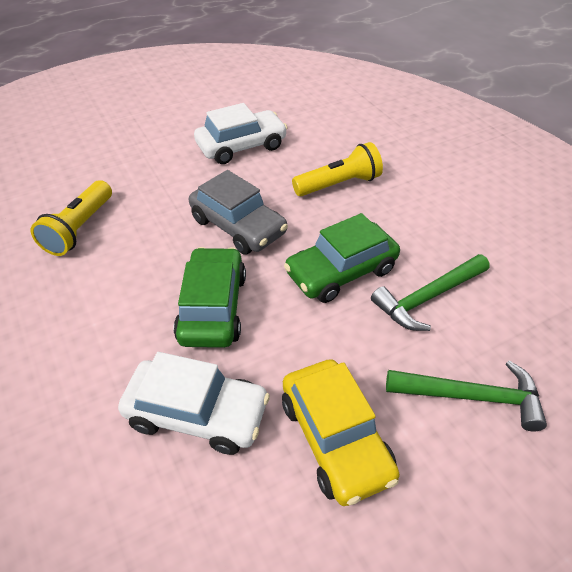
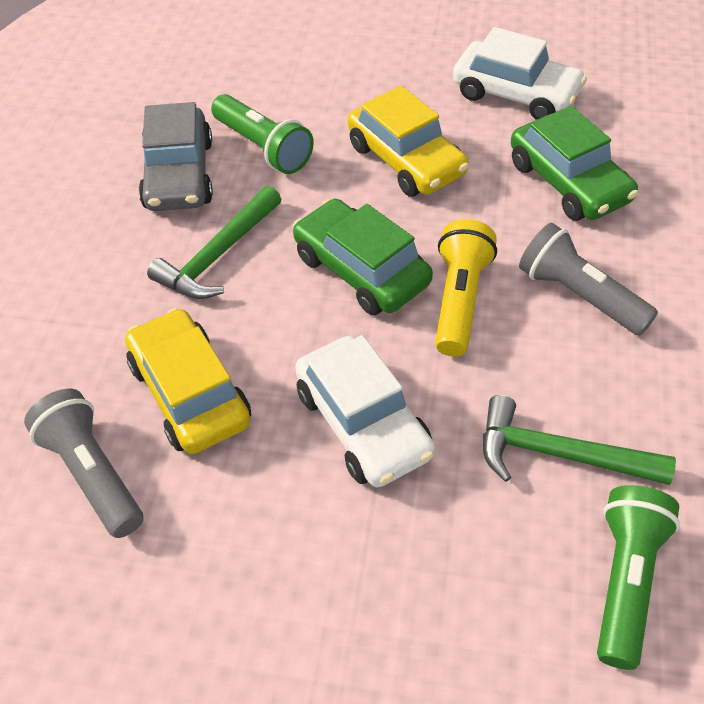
green flashlight: none = 0 -> [211,94,314,174] [597,485,680,670] = 2
grey flashlight: none = 0 -> [24,389,144,538] [519,223,658,336] = 2
yellow car: [282,359,400,506] = 1 -> [125,308,251,454] [348,86,469,197] = 2
yellow flashlight: [31,180,112,256] [292,142,383,196] = 2 -> [435,219,497,357] = 1

